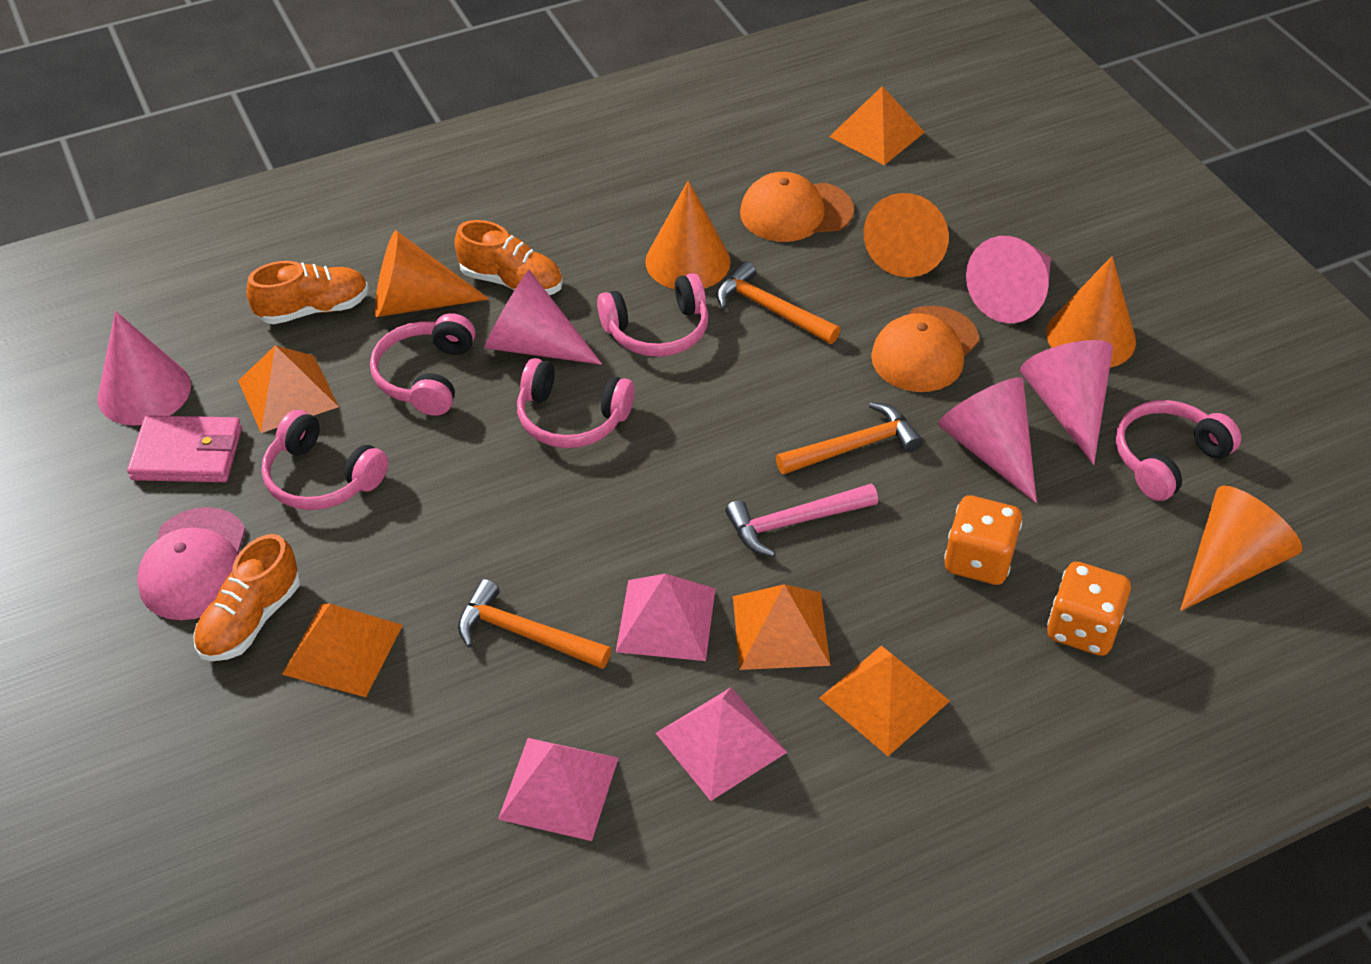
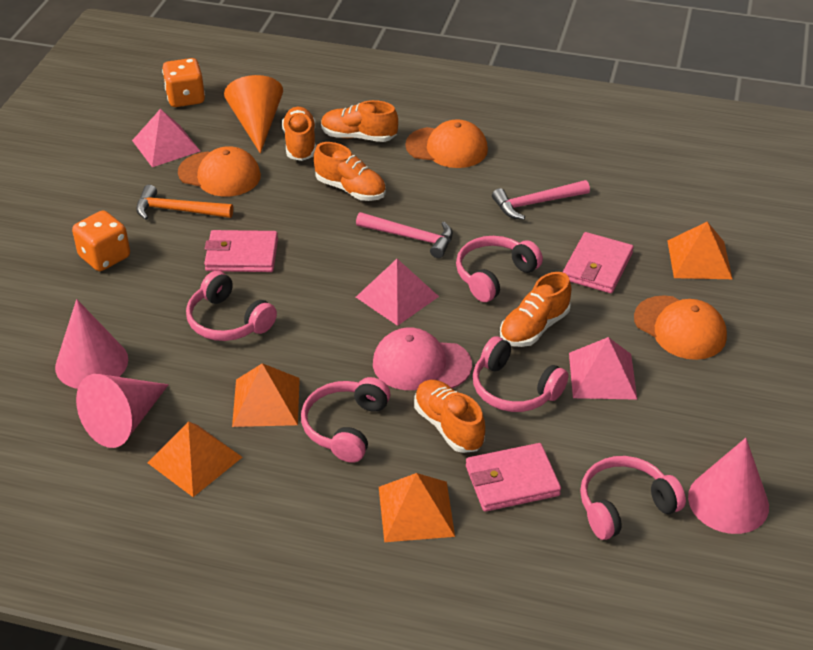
orange cap: [740,172,854,242] [871,306,979,392] = 2 -> [178,146,261,197] [405,119,488,168] [634,295,727,360] = 3
orange cone: [375,230,489,317] [645,181,731,289] [864,193,949,277] [1046,256,1136,368] [1180,486,1302,611] = 5 -> [224,75,283,153] = 1
orange hammer: [458,579,611,669] [717,261,840,344] [776,402,923,475] = 3 -> [136,185,233,220] = 1
orange pyramid: [238,345,339,433] [282,604,403,697] [733,584,830,670] [819,645,950,756] [829,86,925,165] = 5 -> [147,421,242,497] [232,363,300,427] [379,473,455,542] [667,222,732,279] = 4
orange shoe: [193,534,300,661] [246,261,369,324] [454,220,563,295] = 3 -> [282,107,316,161] [314,142,386,201] [321,100,398,142] [414,380,485,453] [500,272,571,347] = 5
pink cone: [97,311,191,426] [484,270,602,365] [938,377,1037,503] [966,236,1051,323] [1020,340,1113,465] = 5 -> [55,299,128,389] [76,374,169,448] [688,438,769,534] = 3
pink hammer: [725,484,878,557] = 1 -> [356,212,453,258] [492,180,590,220] = 2
pink wallet: [127,415,242,482] = 1 -> [204,230,278,272] [466,443,561,512] [563,232,634,293] = 3

